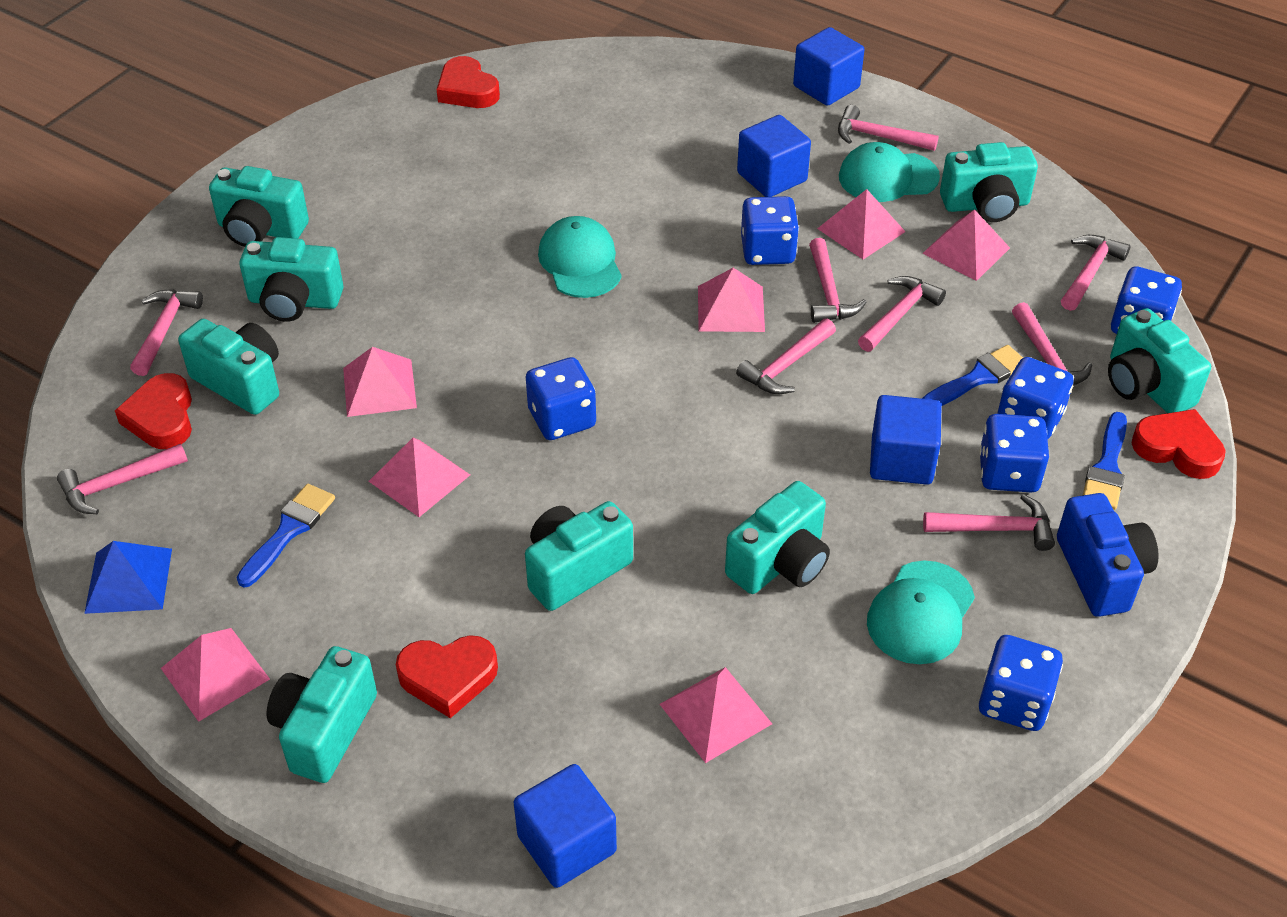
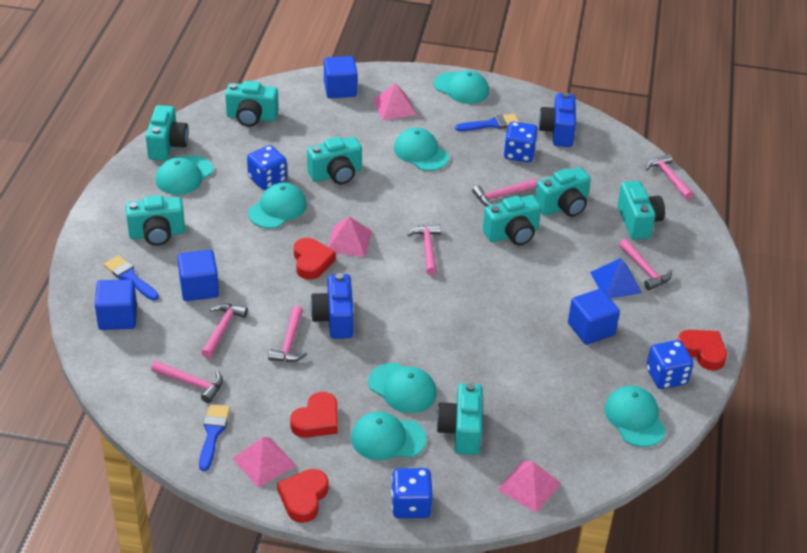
blue camera: [1057,493,1159,617] = 1 -> [310,273,354,339] [538,92,576,147] = 2
blue dice: [526,357,596,440] [741,196,799,265] [979,414,1049,493] [979,635,1063,731] [997,357,1074,439] [1111,266,1182,334] = 6 -> [247,145,287,190] [391,468,433,519] [503,121,538,162] [646,340,693,389] = 4
pink hammer: [57,444,188,514] [130,289,203,376] [736,318,836,394] [809,238,867,323] [838,105,939,151] [858,276,946,352] [923,494,1055,551] [1012,302,1092,386] [1061,235,1131,311] = 9 -> [151,360,223,403] [202,303,248,358] [268,306,307,362] [407,224,441,275] [472,179,537,207] [619,239,672,290] [646,154,694,200] = 7
pink pyramid: [161,628,270,722] [343,347,417,417] [369,438,470,517] [660,667,772,763] [698,268,765,332] [817,189,906,259] [922,209,1010,281] = 7 -> [232,437,296,488] [328,217,372,257] [373,83,417,120] [497,461,561,513] = 4
turquoise cap: [538,216,622,298] [839,142,940,202] [867,561,975,664] = 3 -> [156,156,213,195] [248,182,307,228] [351,412,427,460] [368,363,436,413] [394,128,449,171] [434,71,489,104] [605,386,666,447] = 7

